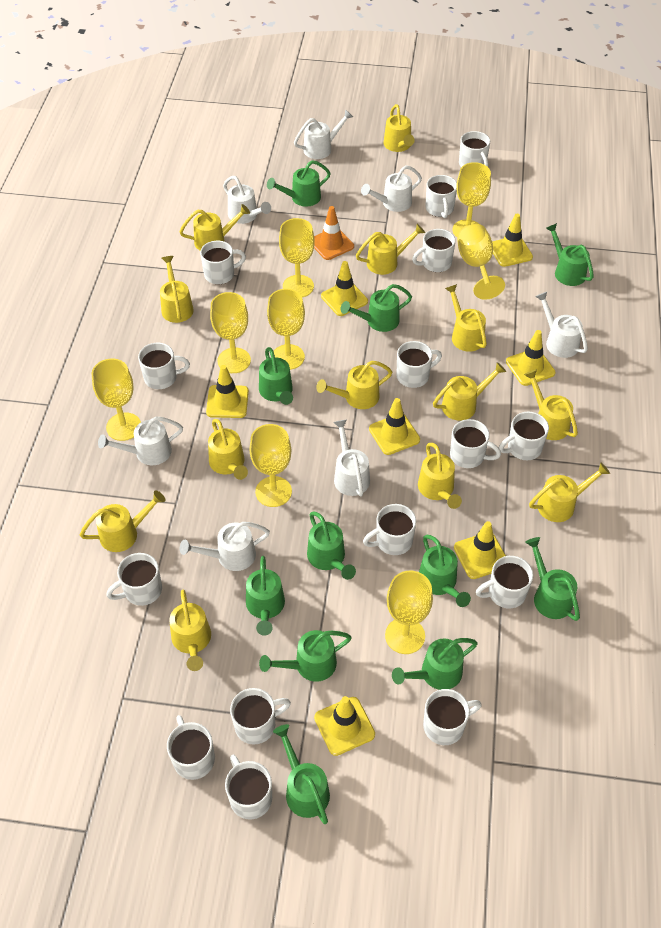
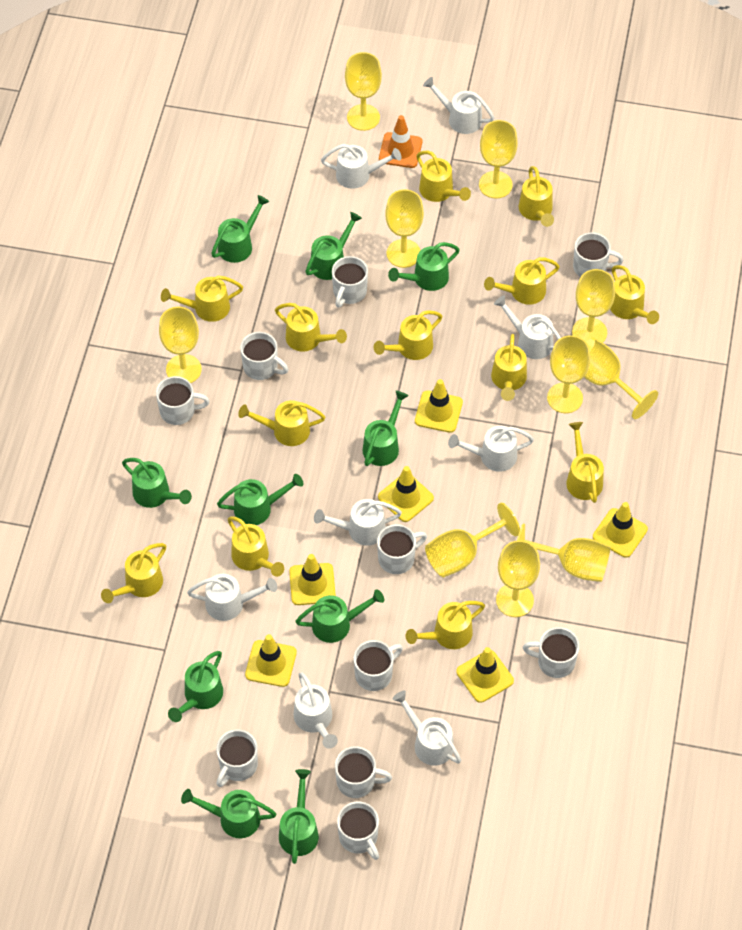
green watering can: [246,556,285,636] [259,347,293,405] [259,630,352,682] [267,160,331,207] [273,724,330,824] [307,512,356,580] [341,284,412,332] [392,638,478,690] [419,535,471,607] [525,537,580,621] [546,223,594,286] = 11 -> [122,458,192,508] [168,651,223,722] [181,789,276,838] [211,195,269,263] [217,474,304,525] [279,769,319,864] [295,589,384,643] [305,212,362,280] [363,391,409,466] [388,242,460,291] = 10
white mug: [106,553,162,606] [138,343,190,389] [167,715,215,780] [200,241,246,284] [225,755,272,820] [230,688,291,745] [363,504,416,555] [397,341,442,388] [412,229,456,272] [423,689,482,745] [425,175,457,218] [450,419,501,468] [459,131,490,167] [476,556,533,609] [499,412,549,460] = 15 -> [156,376,210,425] [216,730,258,787] [240,332,288,380] [332,256,368,307] [335,746,392,798] [337,802,379,860] [353,640,403,691] [377,524,427,574] [523,627,579,678] [573,233,624,277] = 10
white watering can: [98,417,183,465] [180,522,270,571] [223,176,271,224] [294,109,353,159] [334,419,370,497] [361,165,422,212] [535,292,588,358] = 7 -> [187,574,277,621] [294,672,338,749] [314,499,402,546] [321,144,401,189] [393,691,461,766] [423,77,494,134] [448,426,534,472] [494,296,561,359] = 8
yellow goblet: [92,359,141,441] [210,292,251,373] [249,424,292,507] [267,289,305,370] [279,218,315,297] [385,571,433,654] [452,162,491,237] [457,224,505,300] = 8 -> [159,307,202,383] [345,52,382,131] [385,189,424,268] [425,503,520,577] [479,120,518,198] [496,540,540,617] [517,524,611,582] [547,335,590,413] [572,269,615,342] [584,338,658,419] = 10
yellow traffic cone: [206,365,249,418] [314,696,375,756] [321,261,368,316] [369,398,420,455] [454,521,506,579] [492,214,533,267] [506,330,556,386] = 7 -> [245,634,297,687] [289,554,336,605] [378,466,434,522] [415,379,463,433] [456,647,514,703] [593,502,648,558] = 6

